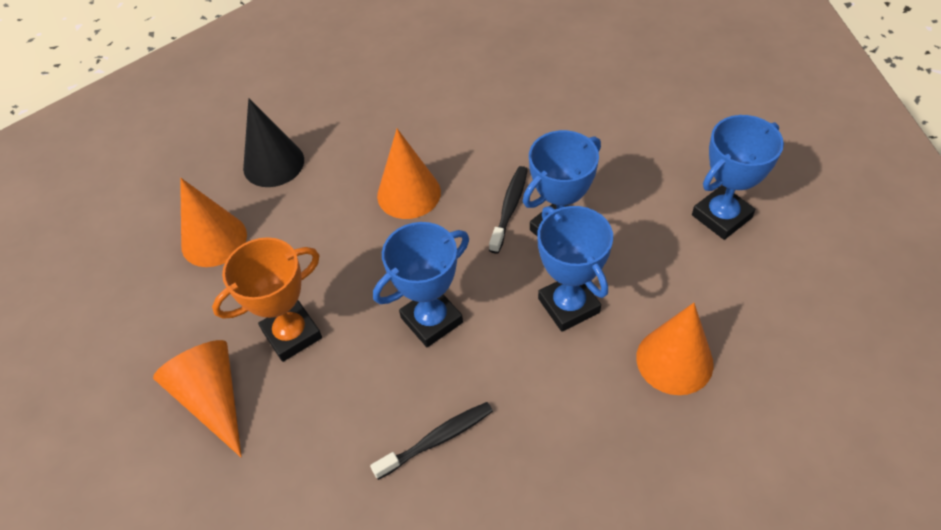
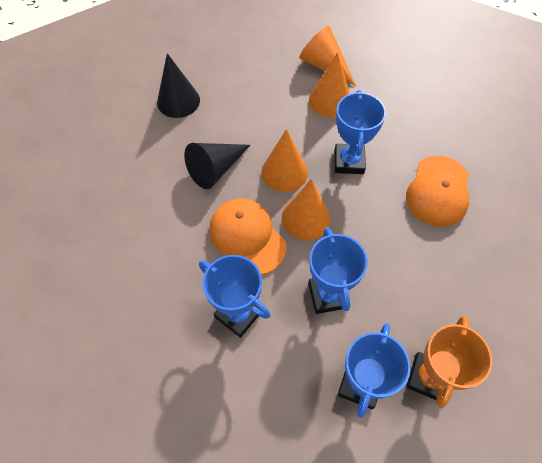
black cone: [243,98,304,187] = 1 -> [157,53,200,118] [184,143,250,189] = 2
black toothbrush: [370,402,493,480] [489,166,528,254] = 2 -> none = 0
orange cap: none = 0 -> [209,198,287,275] [406,156,469,227] = 2

